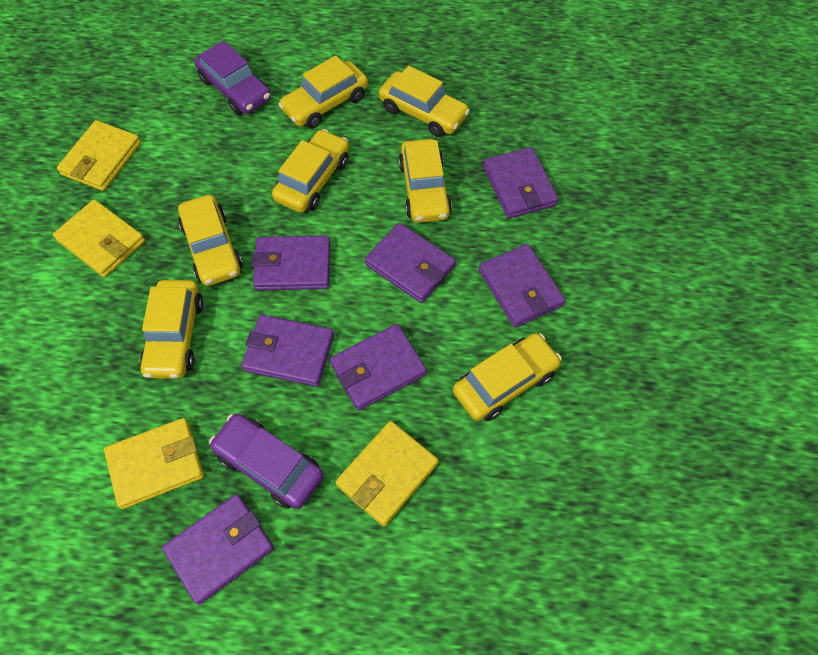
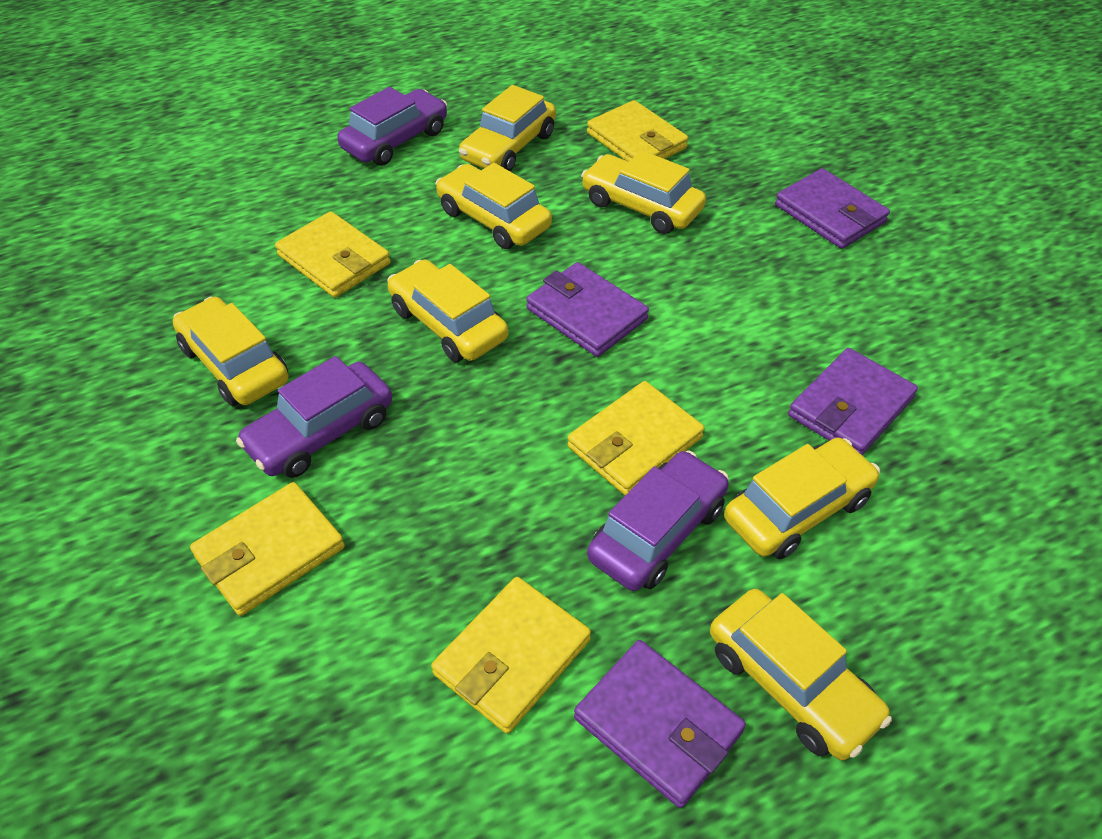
purple car: [194,41,271,115] [209,414,324,509] = 2 -> [236,356,392,478] [337,87,447,166] [587,450,729,591] = 3
purple wallet: [162,494,274,605] [242,314,334,387] [251,235,330,291] [330,324,427,411] [365,223,456,303] [479,244,566,328] [483,147,559,219] = 7 -> [526,262,649,357] [574,640,746,808] [775,168,890,249] [788,348,918,455] = 4
yellow wallet: [53,199,145,277] [57,120,141,191] [104,418,204,509] [335,421,438,526] = 4 -> [190,482,345,616] [275,211,391,298] [431,577,591,734] [567,381,704,495] [587,100,688,162] = 5

